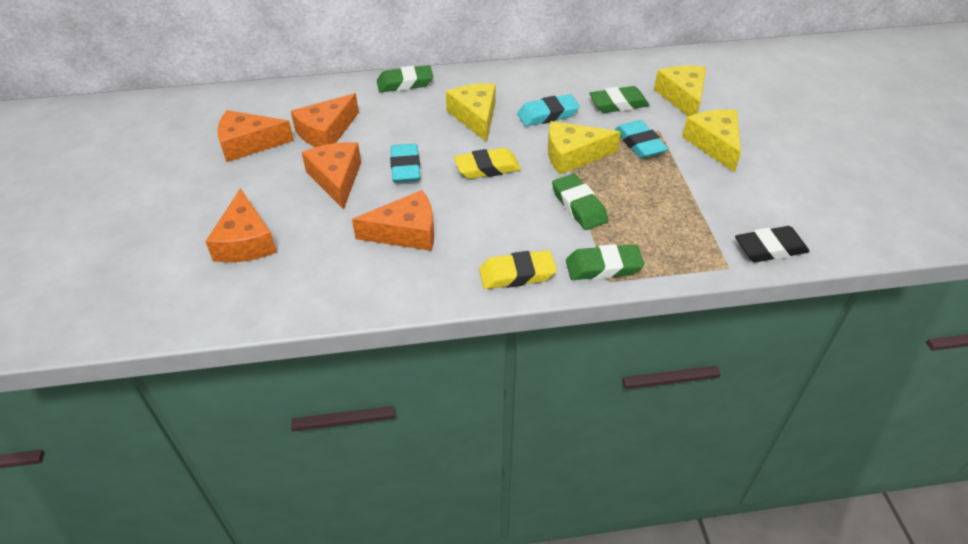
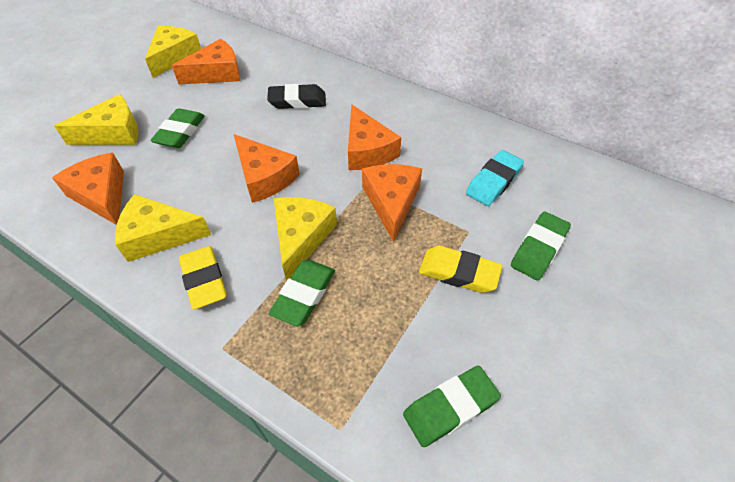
turquoise eraser: [390,143,421,183] [517,94,580,126] [615,120,668,159] = 3 -> [466,150,524,206] = 1

